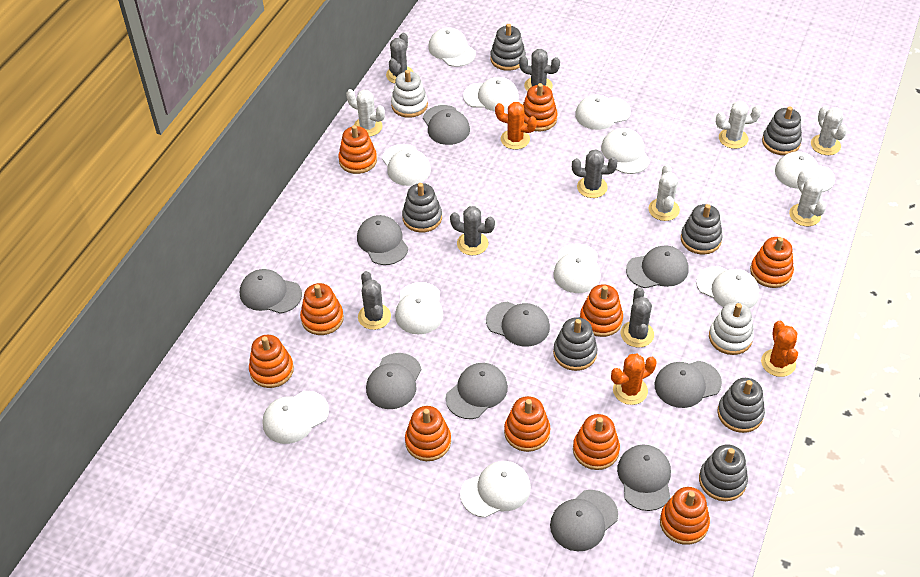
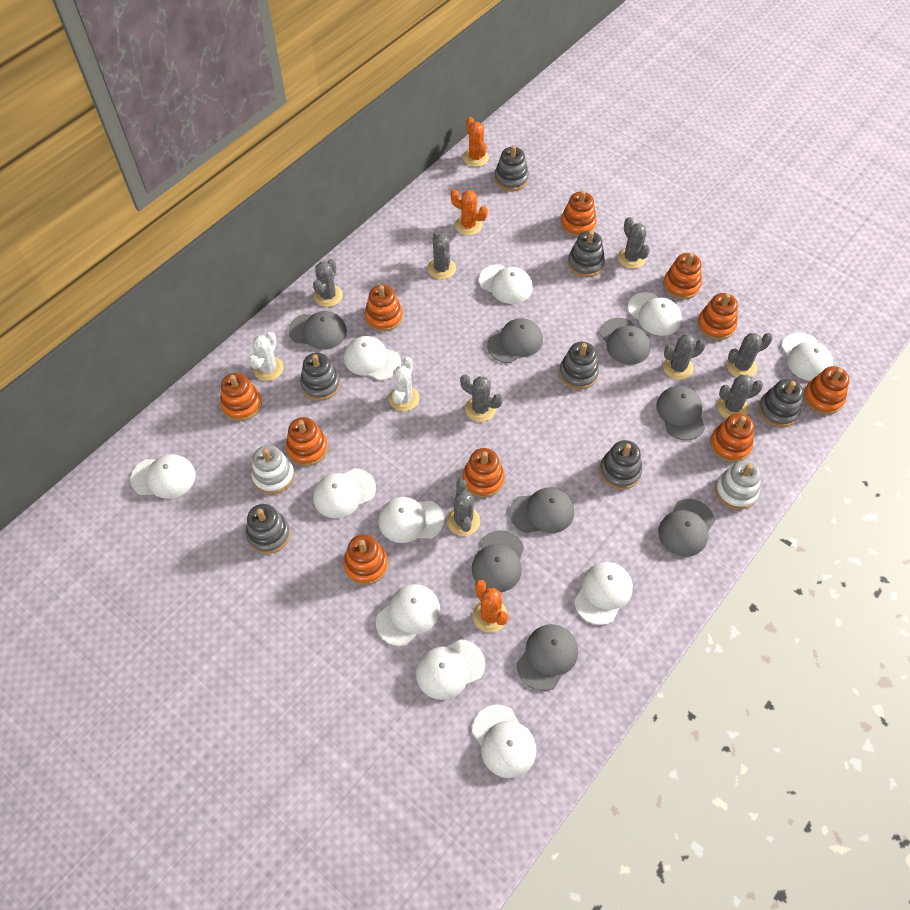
grey cactus: [358,271,391,330] [386,33,413,84] [450,206,495,255] [519,49,560,92] [572,150,618,198] [621,287,654,348] = 6 -> [313,259,343,307] [428,232,456,279] [447,479,480,536] [460,374,503,422] [618,217,650,269] [663,334,706,380] [717,375,763,418] [726,333,773,377] = 8
grey cap: [240,269,302,314] [357,215,408,265] [366,353,422,409] [423,105,470,145] [446,363,508,419] [486,302,550,347] [550,490,618,551] [617,445,671,511] [626,245,689,288] [655,361,722,408] = 10 -> [288,311,347,350] [472,530,524,592] [487,318,543,363] [509,487,574,533] [517,624,578,691] [599,318,651,365] [656,386,705,440] [658,499,715,557] = 8
white cactus: [346,89,385,137] [648,164,680,221] [716,101,762,149] [789,170,826,226] [811,106,847,155] = 5 -> [249,332,284,381] [388,357,420,411] = 2

